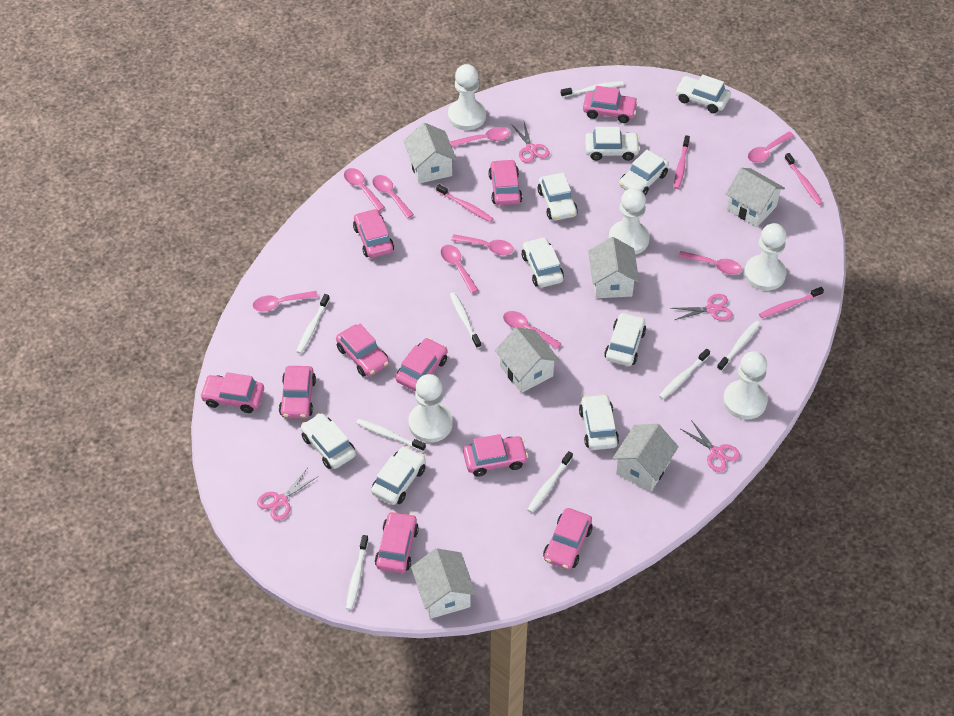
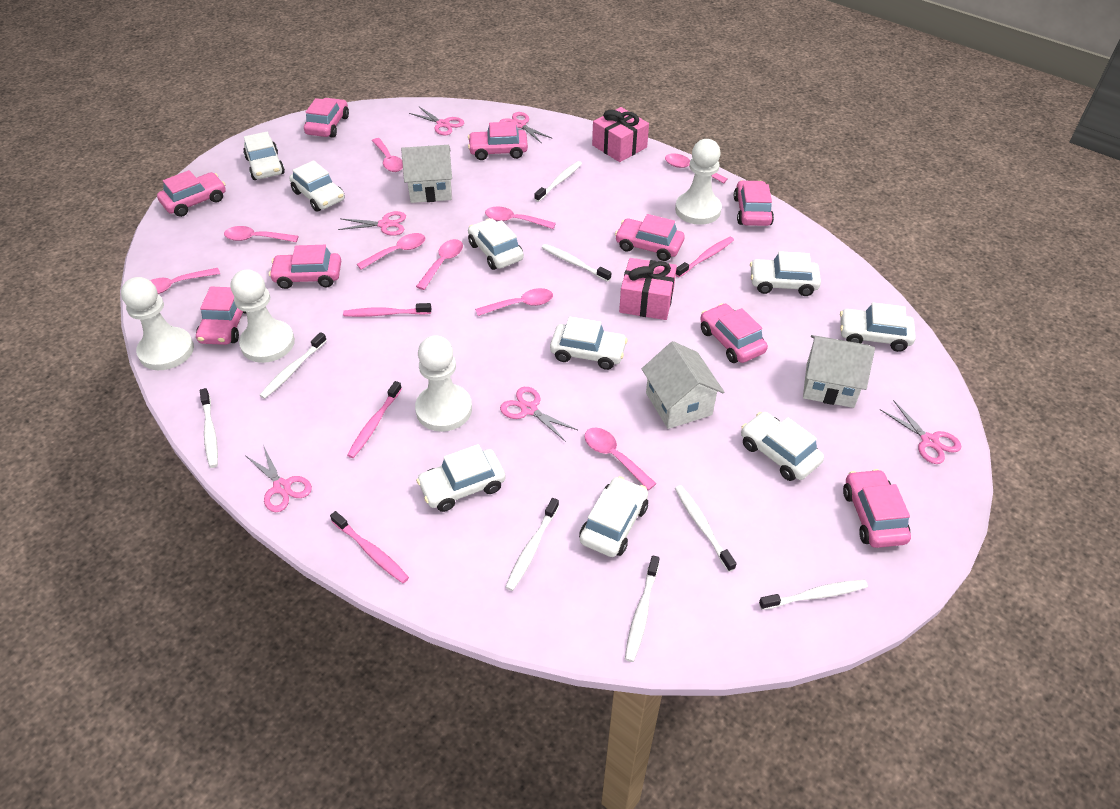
pink car: [200,372,264,413] [279,366,316,418] [336,324,389,377] [353,209,394,258] [375,511,419,573] [396,338,447,391] [463,434,528,477] [488,159,522,205] [543,508,593,570] [583,86,638,123] = 10 -> [157,170,226,217] [196,287,247,345] [269,245,341,289] [304,98,349,138] [468,121,528,160] [615,214,685,261] [700,303,768,363] [734,180,774,226] [843,469,911,548] = 9
pink gift: none = 0 -> [592,107,649,162] [619,258,677,320] = 2
pink scissors: [257,469,319,521] [511,122,550,163] [671,294,733,321] [681,420,740,472] = 4 -> [246,445,312,512] [338,211,406,236] [409,107,464,135] [499,112,553,143] [500,387,578,442] [880,400,961,464] = 6
white house: [403,123,457,184] [411,548,476,619] [495,327,560,393] [588,237,639,298] [612,424,679,491] [726,168,785,227] = 6 -> [401,145,452,203] [642,341,724,429] [803,335,875,408] = 3
white pawn: [408,374,453,442] [448,64,486,130] [609,188,650,255] [723,351,768,420] [744,223,787,291] = 5 -> [121,277,194,370] [231,269,295,363] [415,335,472,432] [675,139,722,225] = 4

